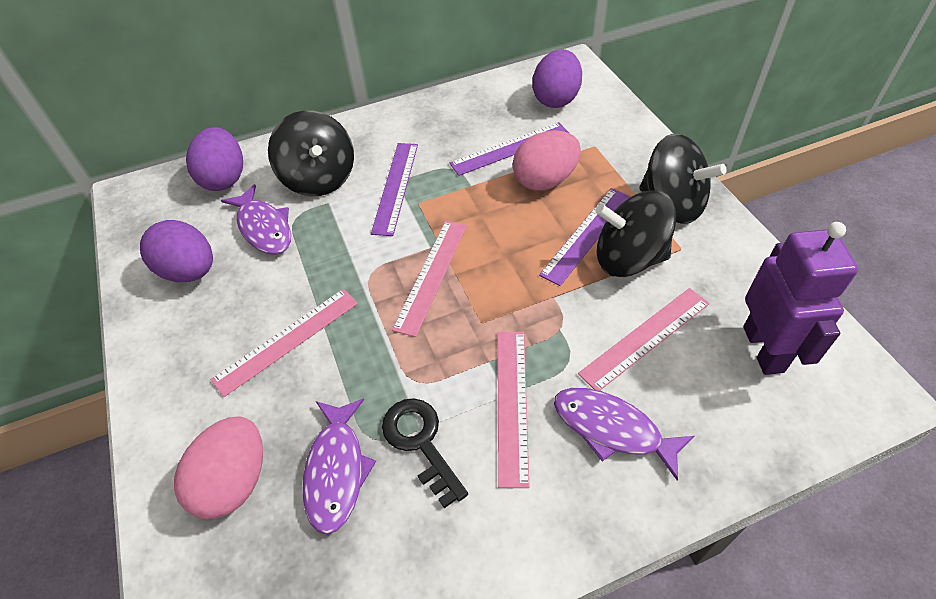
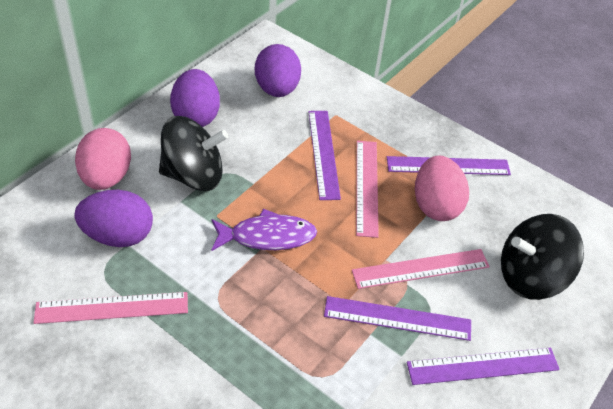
black key: [382,398,468,508] = 1 -> none = 0
black spinning top: [268,110,354,196] [595,190,676,277] [639,134,727,224] = 3 -> [159,116,228,191] [501,214,584,300] = 2
pink ruler: [210,289,358,397] [392,221,467,337] [498,332,529,488] [578,288,710,391] = 4 -> [33,292,188,324] [352,249,490,289] [356,141,379,238] = 3
purple fish: [221,184,291,255] [302,398,376,535] [554,388,694,481] = 3 -> [211,209,317,251] = 1
purple robot: [743,222,858,375] = 1 -> none = 0
purple ruler: [371,143,418,236] [450,122,569,176] [539,188,631,286] = 3 -> [308,111,341,200] [324,296,471,341] [387,156,511,175] [407,348,560,385] = 4

